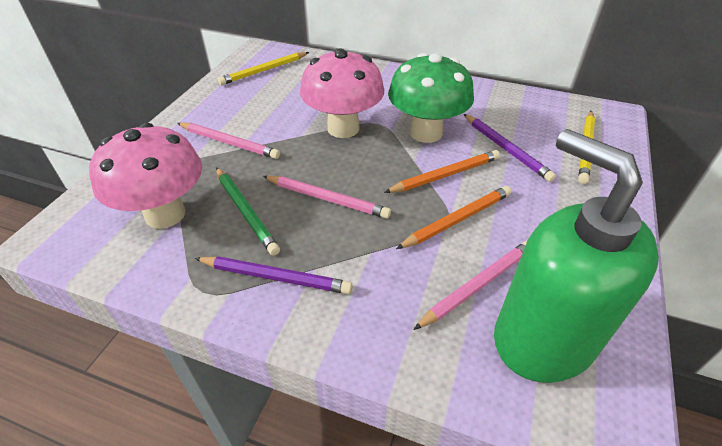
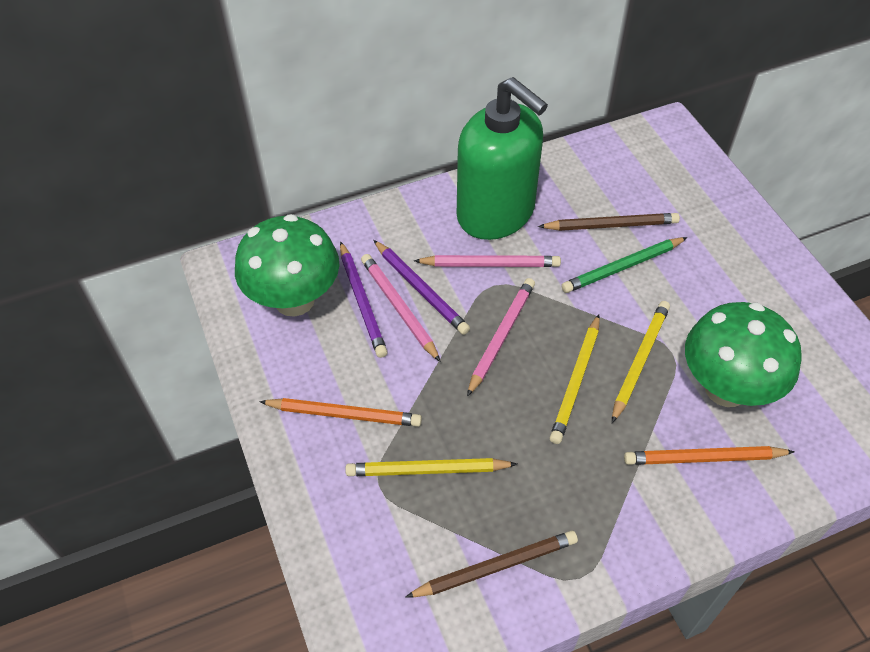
brown pencil: none = 0 -> [405,530,578,598] [538,213,680,231] = 2
green mushroom: [388,53,474,143] = 1 -> [235,214,340,317] [685,302,802,407] = 2
pink mushroom: [89,123,202,229] [300,48,384,138] = 2 -> none = 0
yellow pencil: [218,52,309,85] [578,111,595,184] = 2 -> [345,458,517,476] [550,314,600,444] [612,301,670,423] = 3

